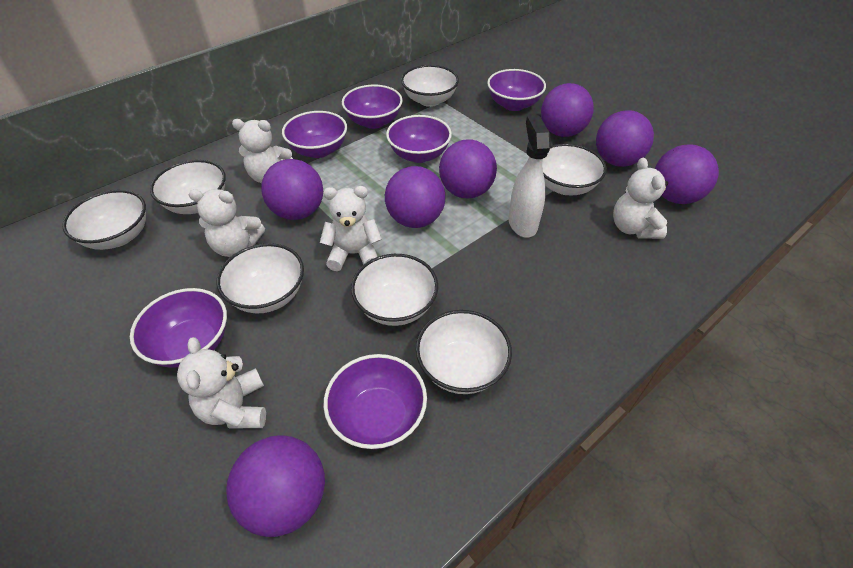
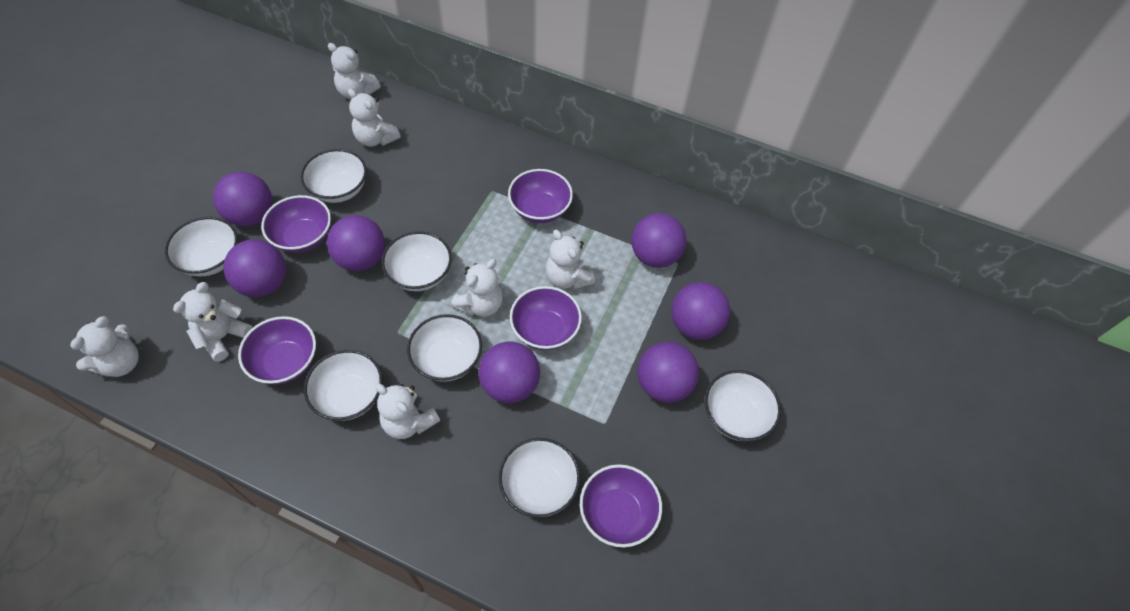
purple bowl: [130,288,227,368] [282,111,347,158] [324,354,427,449] [342,85,403,129] [386,115,452,163] [487,69,546,111] = 6 -> [238,316,316,385] [261,195,331,253] [508,169,573,223] [510,286,582,350] [580,464,662,547] = 5
white spray bottle: [509,115,551,238] = 1 -> none = 0
white teddy bear: [177,337,266,429] [189,189,265,257] [232,119,293,184] [320,186,382,271] [613,158,668,239] = 5 -> [70,316,139,377] [173,282,253,362] [328,43,381,99] [348,88,401,147] [375,384,440,439] [451,259,503,317] [546,229,595,289] = 7

